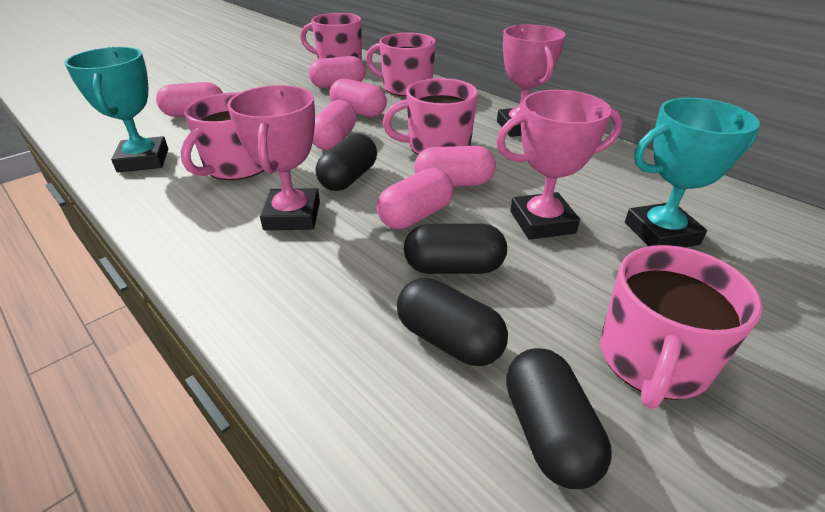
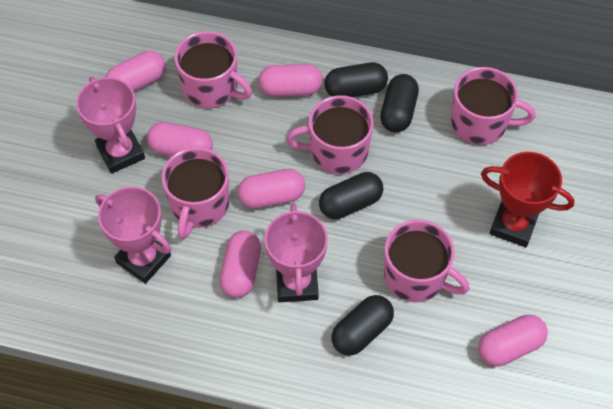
red trophy: none = 0 -> [481,152,575,247] = 1
turquoise trophy: [64,47,168,172] [625,98,760,247] = 2 -> none = 0

